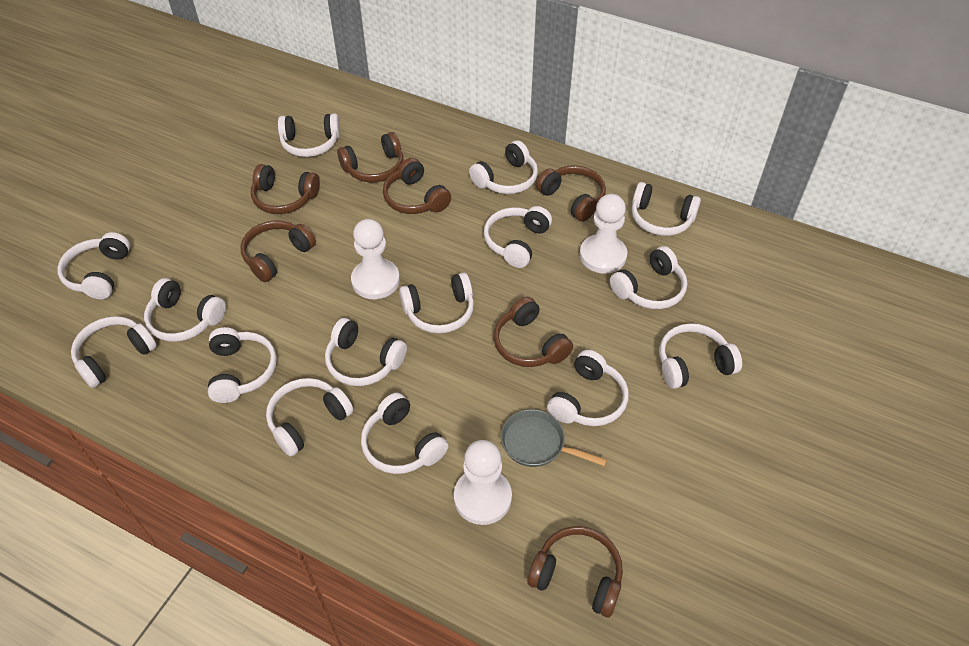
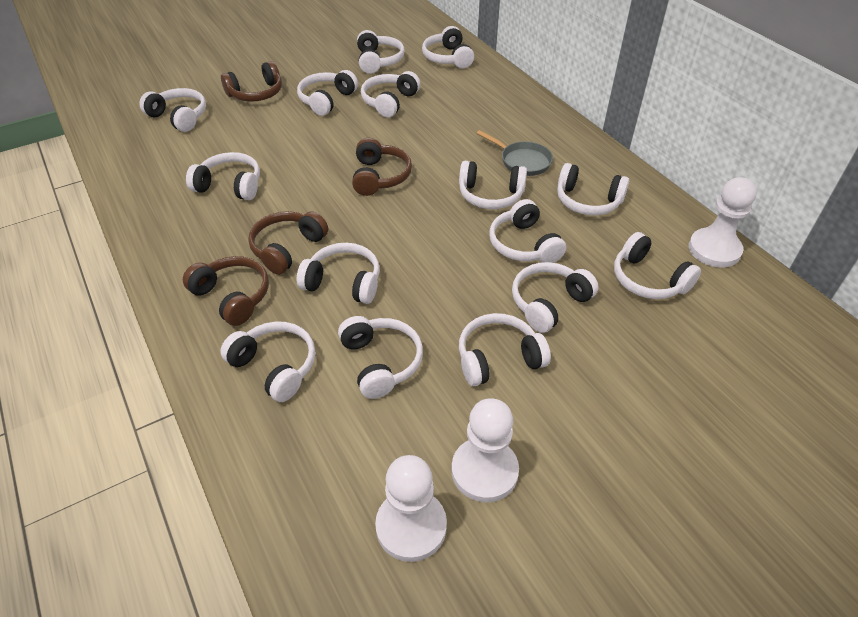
brown headphones: [240,220,316,282] [251,164,320,214] [337,132,403,183] [383,158,451,214] [494,297,573,367] [527,526,623,617] [536,165,606,222] = 7 -> [183,256,269,326] [221,61,282,102] [248,211,328,275] [352,138,412,196] = 4

